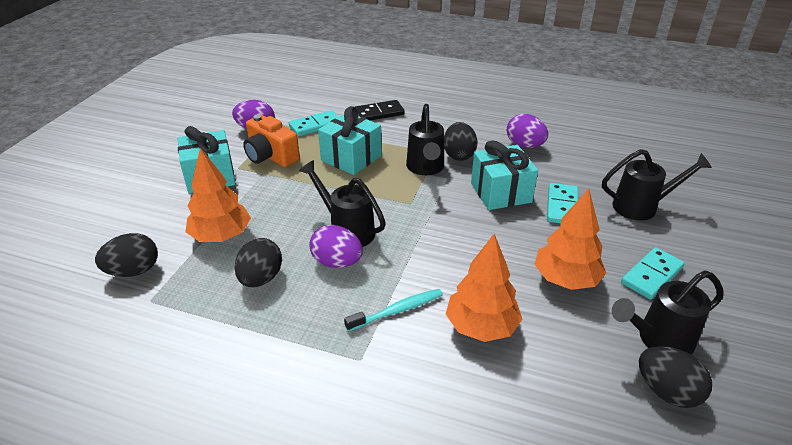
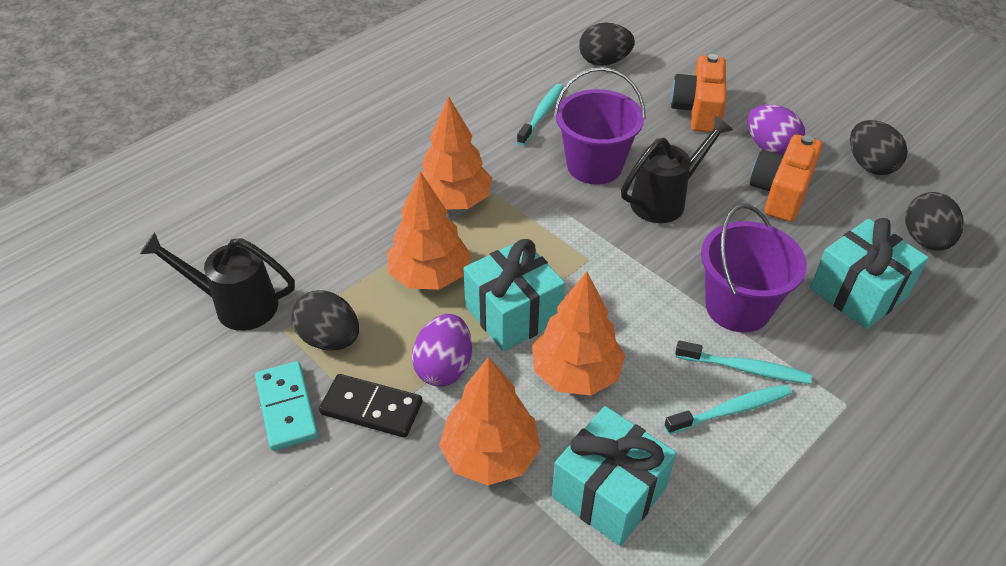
black watering can: [299,160,386,247] [406,104,444,175] [602,149,712,221] [612,271,723,354] = 4 -> [140,232,295,331] [621,115,733,223] = 2
orange camera: [243,115,300,167] = 1 -> [671,54,727,133] [750,134,822,222] = 2
orange tree: [185,148,251,242] [446,234,523,342] [534,189,606,290] = 3 -> [387,171,471,290] [415,97,492,210] [439,357,541,485] [532,271,625,396] = 4
purple bucket: none = 0 -> [554,67,646,184] [701,204,807,333] = 2
purple egg: [232,100,275,130] [309,225,363,268] [507,114,548,148] = 3 -> [412,314,472,387] [748,104,805,155] = 2
turquoise domino: [289,110,339,137] [547,183,578,224] [621,247,685,300] = 3 -> [255,361,318,451] = 1
turquoise toothbrush: [344,289,443,332] = 1 -> [517,84,563,146] [664,384,792,434] [675,341,812,384] = 3

